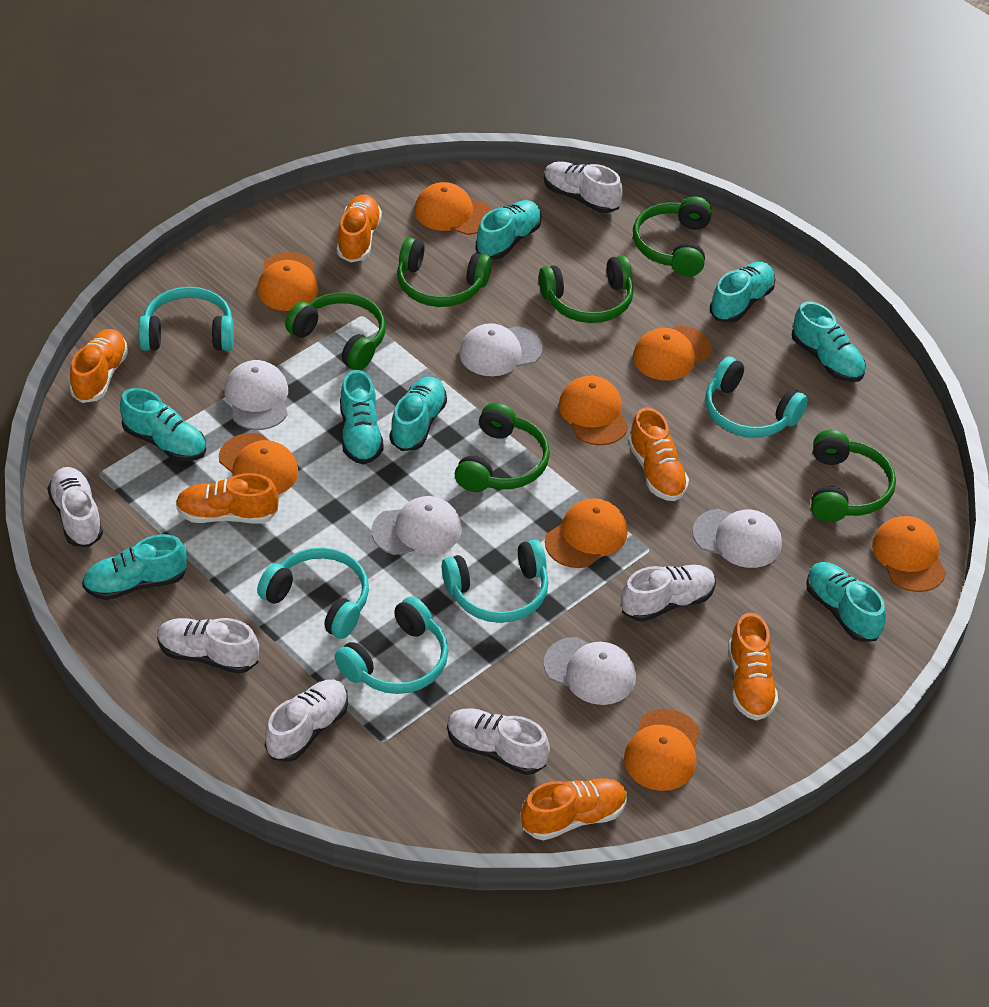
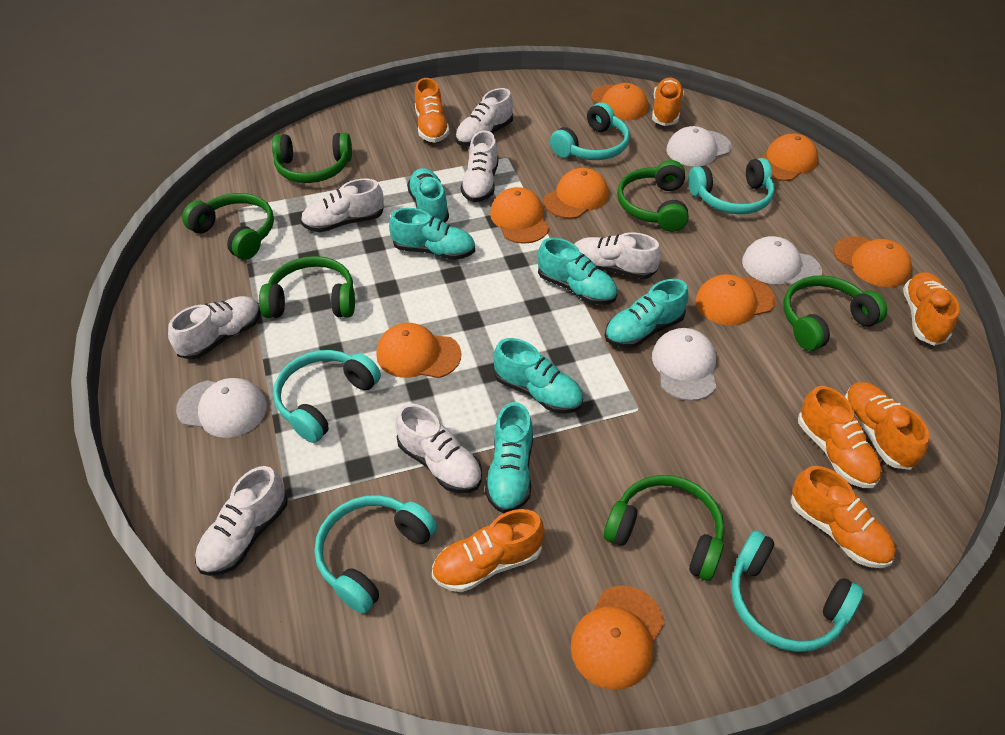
orange shoe: [70,329,128,403] [176,473,278,523] [337,194,382,263] [521,778,627,840] [628,407,689,501] [728,613,778,721] = 6 -> [415,78,450,143] [432,509,545,592] [652,78,684,126] [791,466,896,568] [798,386,882,488] [845,382,929,470] [903,272,960,346] = 7
turquoise shoe: [82,534,187,600] [120,388,206,461] [340,370,384,465] [389,377,447,451] [476,200,542,260] [710,262,776,323] [792,301,866,382] [806,562,886,642] = 8 -> [389,208,475,260] [407,168,449,222] [485,402,533,513] [493,338,583,414] [538,238,618,305] [605,279,688,348] = 6
white cap: [224,360,288,430] [371,496,462,555] [459,323,542,376] [544,637,636,705] [692,509,782,568] = 5 -> [176,378,267,438] [652,328,716,401] [666,126,732,166] [742,236,822,288] = 4
white shoe: [47,467,103,547] [157,618,259,674] [265,680,348,762] [447,708,550,775] [544,161,623,213] [621,565,716,622] = 6 -> [168,296,261,360] [195,466,288,576] [301,178,384,232] [395,403,482,493] [455,88,513,146] [461,130,498,202] [574,232,661,279] = 7

